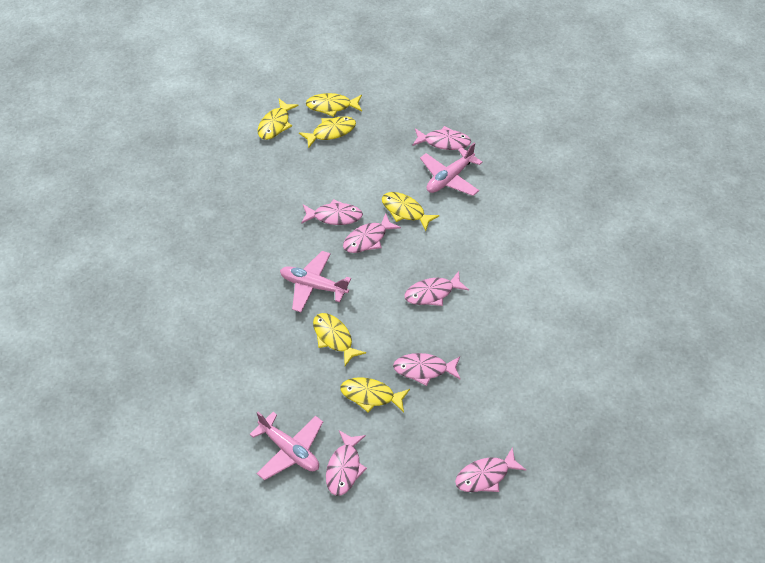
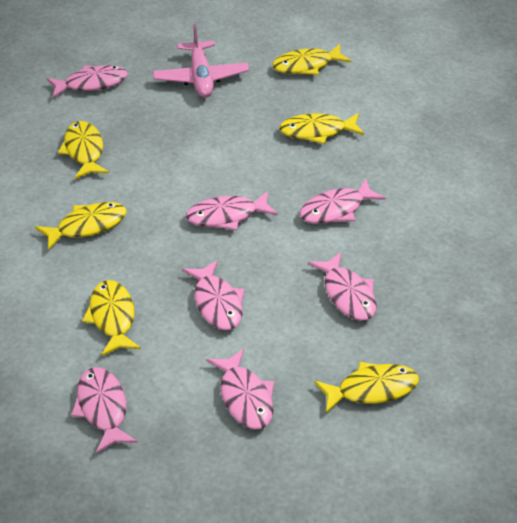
pink plane: [250,412,323,480] [280,251,351,312] [420,143,483,196] = 3 -> [153,24,249,98] = 1

